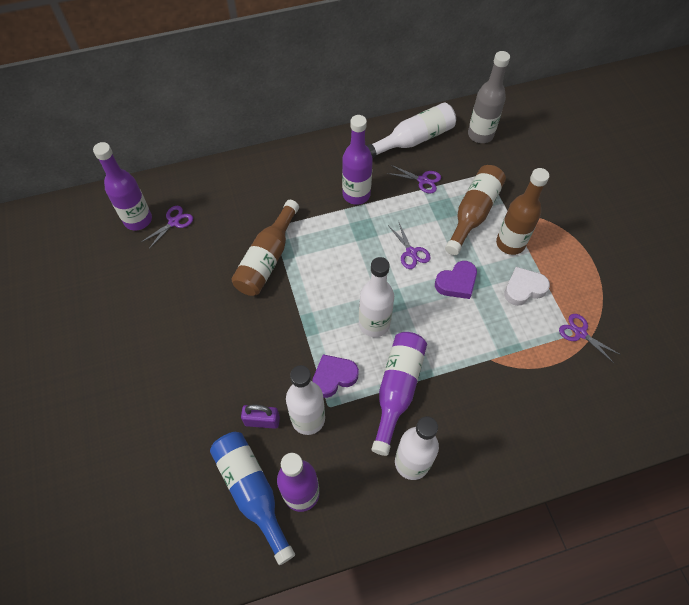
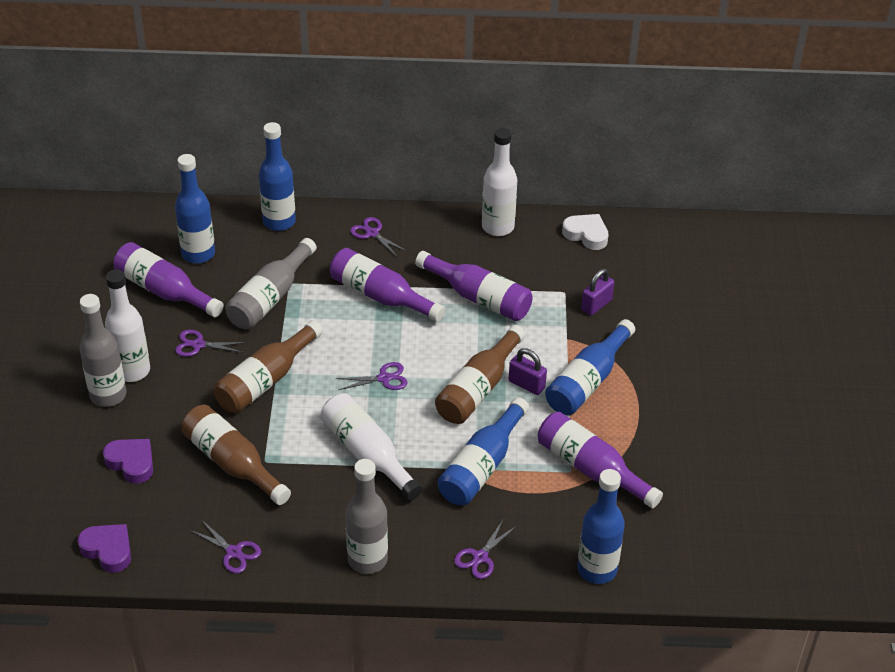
blue bottle: [210,432,295,565] = 1 -> [175,154,215,264] [259,122,296,231] [437,397,529,505] [545,319,635,415] [577,469,625,584] = 5
grey bottle: [468,51,510,143] = 1 -> [79,294,127,407] [225,238,317,330] [346,459,388,574] = 3
purple padlock: [241,405,280,429] = 1 -> [509,348,547,395] [581,269,614,316] = 2
purple scissors: [140,206,193,249] [387,165,441,193] [389,223,431,269] [559,314,621,364] = 4 -> [175,330,246,357] [190,520,261,573] [336,362,407,390] [350,217,407,257] [454,520,516,579] = 5
white bottle: [286,365,325,435] [359,257,394,337] [367,103,456,158] [395,416,439,480] = 4 -> [105,270,150,382] [321,393,423,500] [482,128,517,236] = 3

